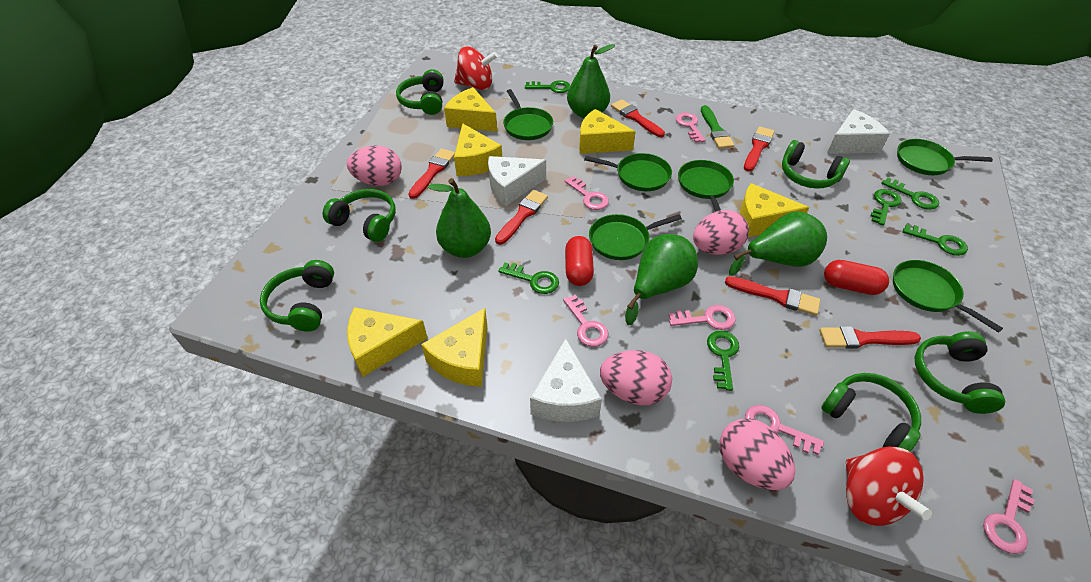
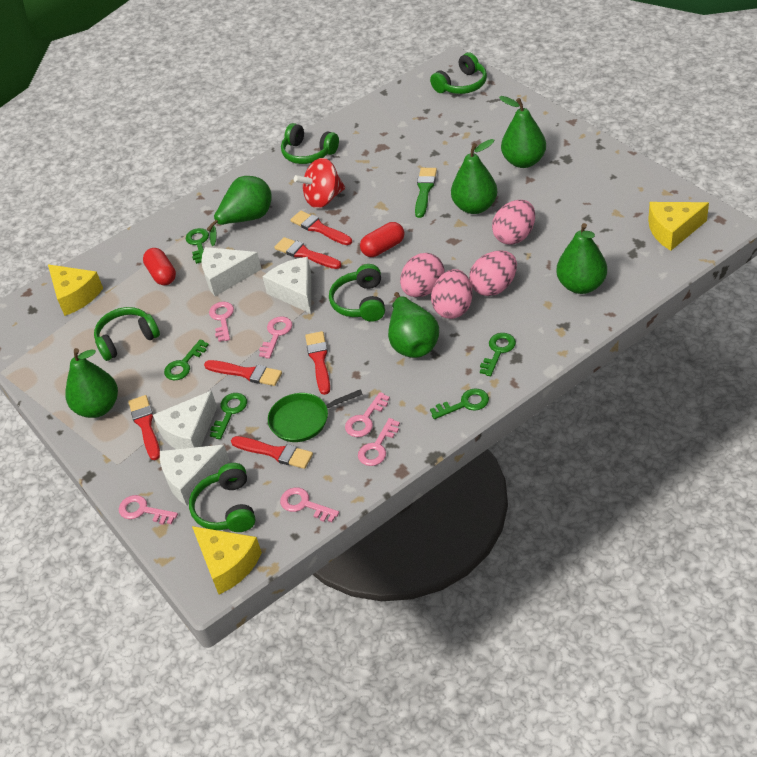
green headphones: [260,260,334,332] [323,189,396,242] [396,69,444,115] [782,140,850,188] [821,373,921,452] [915,331,1005,414] = 6 -> [94,307,160,361] [189,463,256,532] [281,123,339,164] [329,264,385,322] [430,53,487,94] = 5
green key: [498,262,559,294] [525,80,570,93] [707,331,739,391] [871,189,902,226] [881,178,939,210] [903,224,968,256] = 6 -> [164,339,209,380] [186,228,209,264] [210,393,247,439] [430,388,489,419] [480,333,516,376] = 5
green pan: [503,89,553,140] [584,153,672,191] [589,214,682,260] [678,160,734,212] [893,260,1003,333] [897,139,993,175] = 6 -> [268,389,363,442] = 1
green pear: [428,178,491,258] [567,44,615,118] [625,234,698,325] [729,211,827,276] = 4 -> [65,348,118,418] [207,176,272,246] [388,292,439,358] [451,139,497,214] [499,96,546,168] [556,223,607,294] = 6
red spinning top: [454,46,498,90] [846,447,932,526] = 2 -> [294,158,345,208] = 1
white cheese: [488,156,546,206] [530,339,602,422] [827,109,890,154] = 3 -> [153,391,217,449] [160,445,230,506] [201,247,262,296] [262,257,311,314] = 4
yellow cheese: [347,307,428,377] [421,308,487,387] [444,87,497,132] [454,123,502,176] [579,109,636,154] [740,183,810,237] = 6 -> [48,264,103,316] [192,526,262,594] [648,202,709,251] = 3

